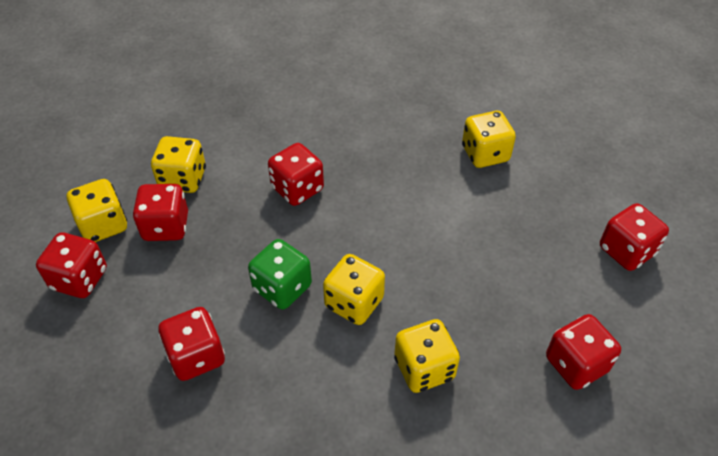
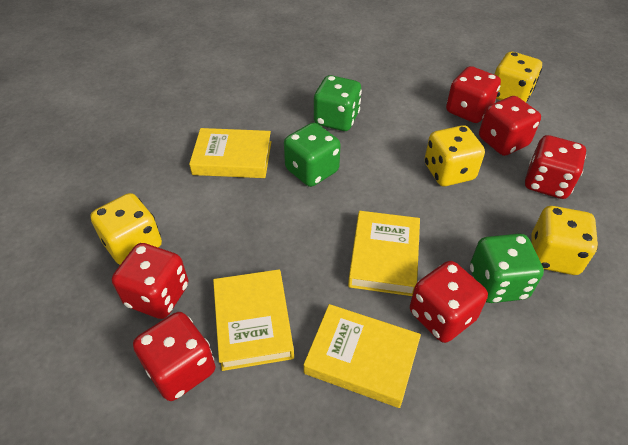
green dice: [248,239,312,310] = 1 -> [284,123,341,187] [314,75,362,131] [470,234,544,303] = 3
yellow book: none = 0 -> [189,128,272,178] [213,269,294,371] [304,304,421,408] [348,211,420,296] = 4
yellow dice: [67,179,127,242] [151,136,206,193] [323,254,385,325] [394,319,460,393] [462,111,516,168] = 5 -> [90,193,162,265] [425,125,485,186] [494,52,542,102] [531,206,598,275] = 4

